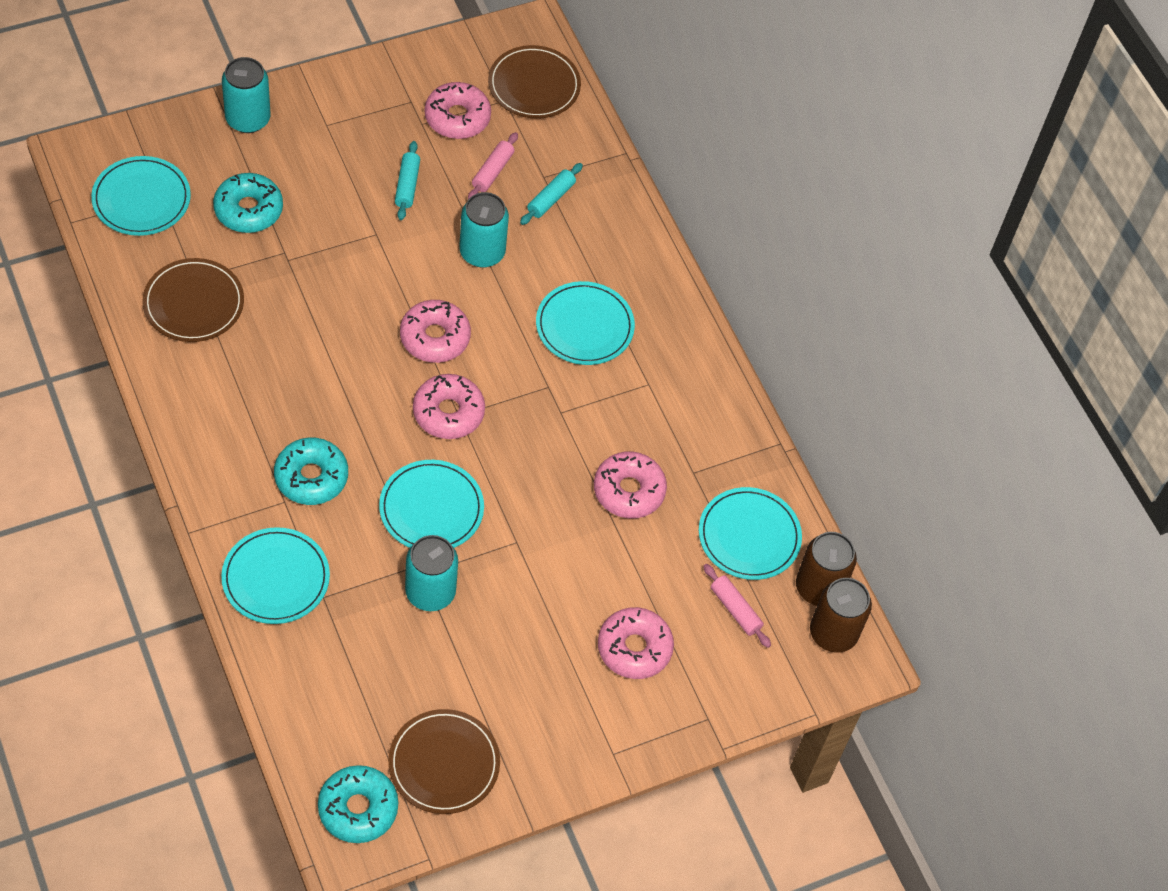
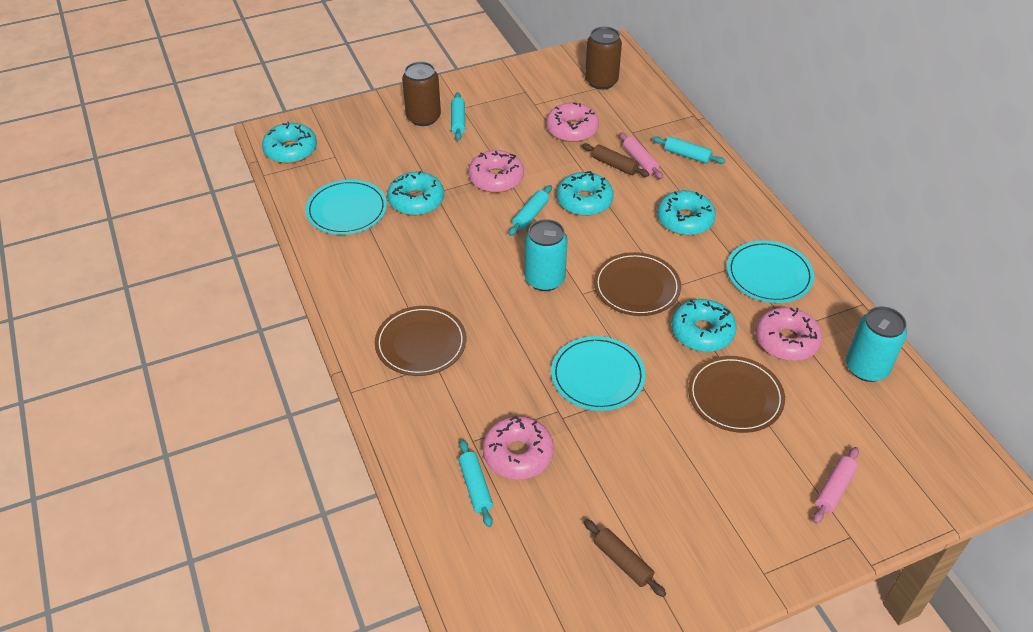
brown rolling pin: none = 0 -> [582,143,650,177] [584,519,666,597] = 2
pink donut: [400,300,471,363] [413,374,485,439] [425,82,491,139] [594,452,667,518] [598,607,674,679] = 5 -> [468,150,524,193] [483,416,554,479] [546,102,599,142] [756,307,822,361] = 4
turquoise can: [222,57,270,133] [405,535,458,611] [459,192,509,268] = 3 -> [525,219,568,291] [846,306,907,382] = 2
turquoise donut: [213,173,283,233] [274,438,348,505] [318,765,398,843] = 3 -> [262,121,317,164] [387,171,444,215] [557,171,614,216] [657,190,716,235] [671,299,736,352] = 5
turquoise plate: [91,156,191,236] [221,527,330,624] [379,460,484,548] [536,281,635,365] [699,487,802,580] = 5 -> [305,180,387,235] [551,336,646,411] [727,241,814,303] = 3
turquoise rolling pin: [395,141,420,220] [520,163,583,225] = 2 -> [451,92,465,141] [458,439,493,527] [509,185,552,236] [652,136,726,164] = 4

